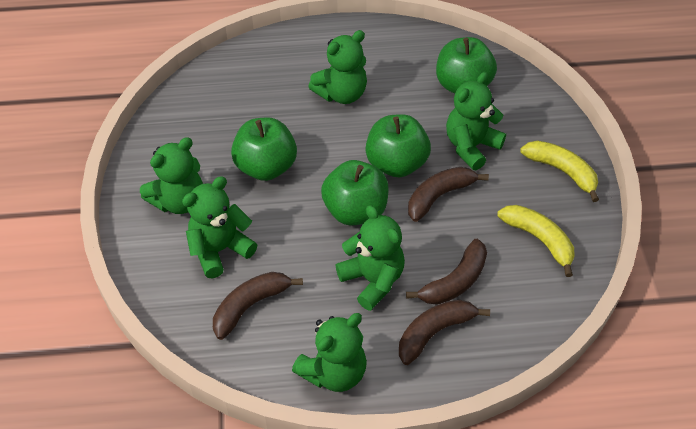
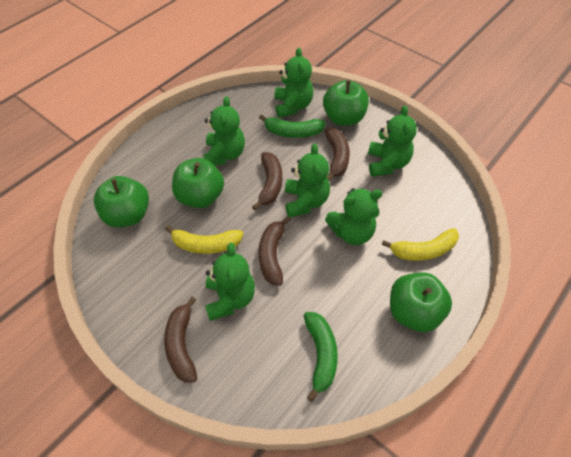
green banana: none = 0 -> [259,114,326,138] [304,312,338,402] = 2

